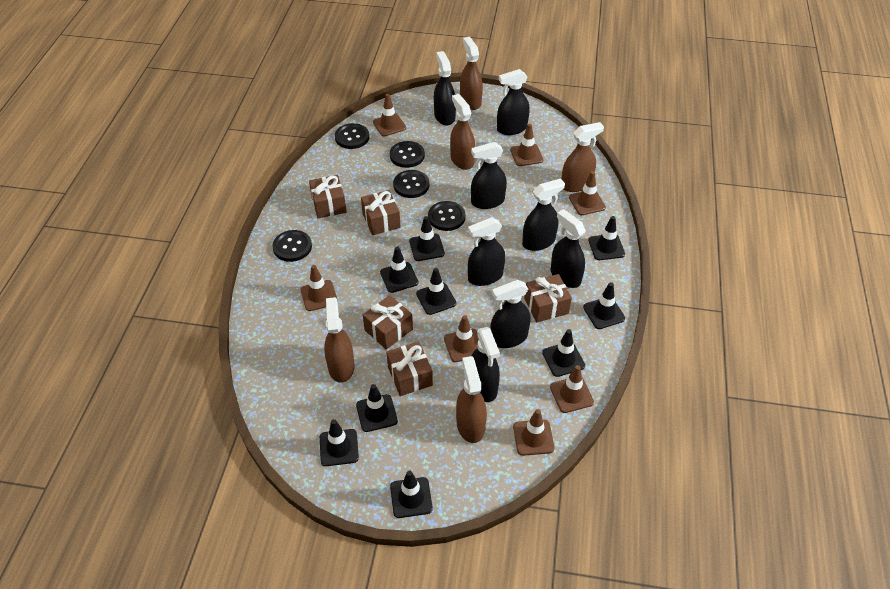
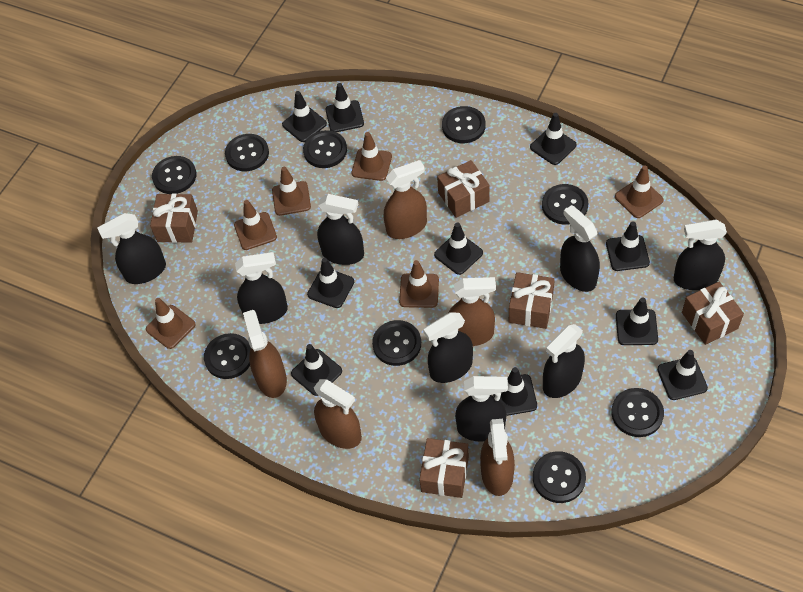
black button: [272,230,312,262] [335,123,369,149] [390,141,425,168] [393,170,429,198] [428,201,466,231] = 5 -> [152,156,196,194] [204,333,251,379] [225,134,269,171] [303,130,347,168] [372,320,421,366] [442,106,485,143] [533,451,586,503] [542,184,588,225] [611,388,664,437] = 9
black traffic cone: [320,419,359,466] [356,384,398,432] [380,246,419,293] [390,471,433,518] [409,216,445,261] [416,268,456,315] [542,329,585,377] [583,282,625,329] [588,216,625,260] = 9 -> [282,91,327,142] [291,344,342,396] [307,258,354,308] [325,83,364,132] [434,222,483,275] [493,367,537,416] [530,113,577,165] [606,221,650,271] [616,297,658,345] [657,350,708,400] = 10
brown traffic cone: [300,265,338,311] [373,94,406,137] [444,315,479,362] [510,124,543,166] [513,409,554,456] [550,365,594,413] [569,171,606,215] = 7 -> [146,298,196,349] [234,200,277,250] [272,167,311,216] [352,132,392,181] [399,260,439,308] [615,166,664,218] = 6

